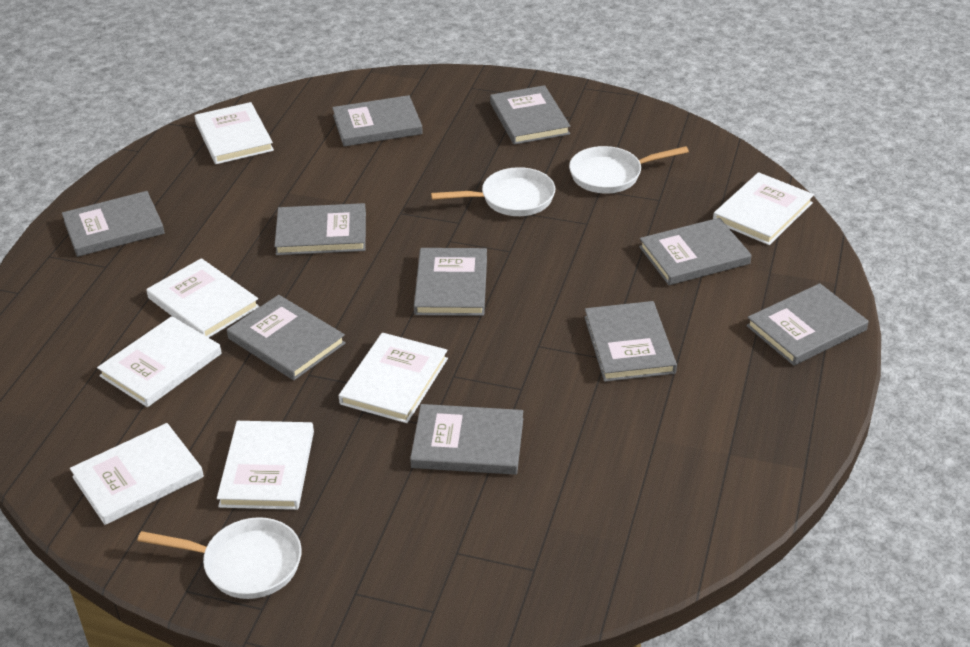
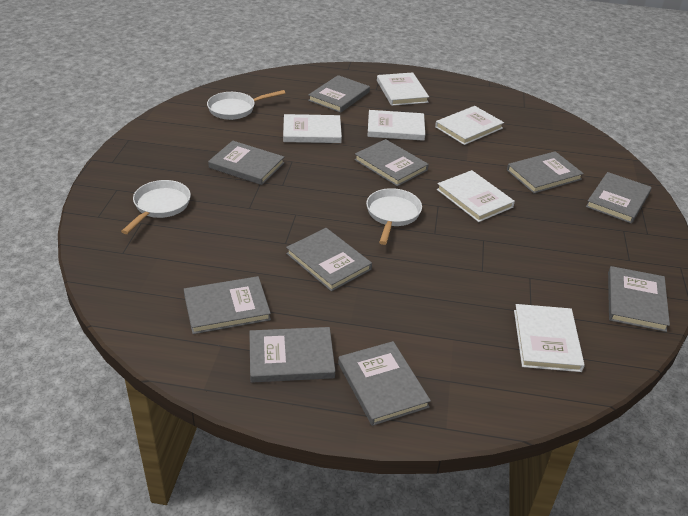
white book: [70,423,204,525] [97,316,222,407] [146,258,260,338] [195,102,274,164] [217,421,314,510] [339,333,448,423] [713,172,814,245] = 7 -> [283,114,342,143] [368,110,425,141] [377,72,429,106] [435,106,504,145] [437,170,515,222] [514,304,585,372] = 6

